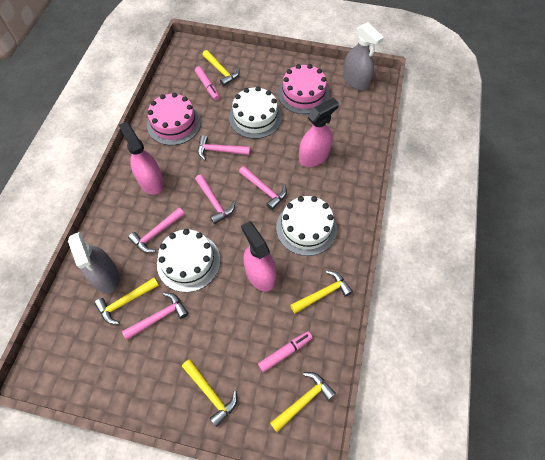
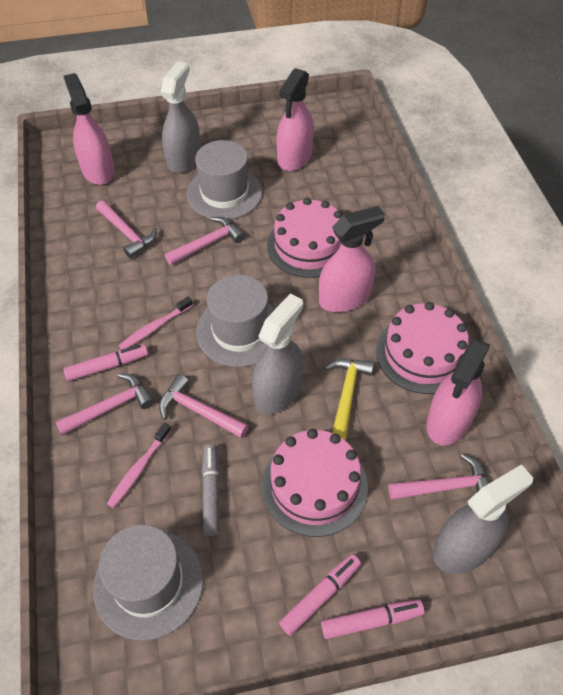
grey hat: none = 0 -> [93,524,203,641] [187,140,262,220] [196,274,275,367] = 3
grey marker: none = 0 -> [202,444,220,536] = 1
grey spray bottle: [68,232,120,294] [343,22,384,90] = 2 -> [161,61,201,173] [252,293,303,415] [433,464,533,574] = 3
pink cake: [147,93,201,145] [278,64,329,114] = 2 -> [262,429,368,537] [267,198,342,278] [376,302,469,394] = 3
pink marker: [195,66,220,100] [258,331,313,372] = 2 -> [63,344,148,381] [279,554,361,636] [321,599,424,639] = 3
pink spray bottle: [119,121,164,195] [241,221,277,292] [299,97,339,167] = 3 -> [64,73,115,185] [276,68,314,171] [319,206,385,312] [426,339,490,445] = 4
pink toothbrush: none = 0 -> [107,423,171,508] [119,296,193,349] = 2
white cake: [157,229,220,292] [229,86,282,139] [276,196,337,256] = 3 -> none = 0
yellow hammer: [94,278,159,324] [182,359,237,427] [202,50,240,86] [270,372,336,432] [290,270,353,313] = 5 -> [325,359,374,440] = 1

